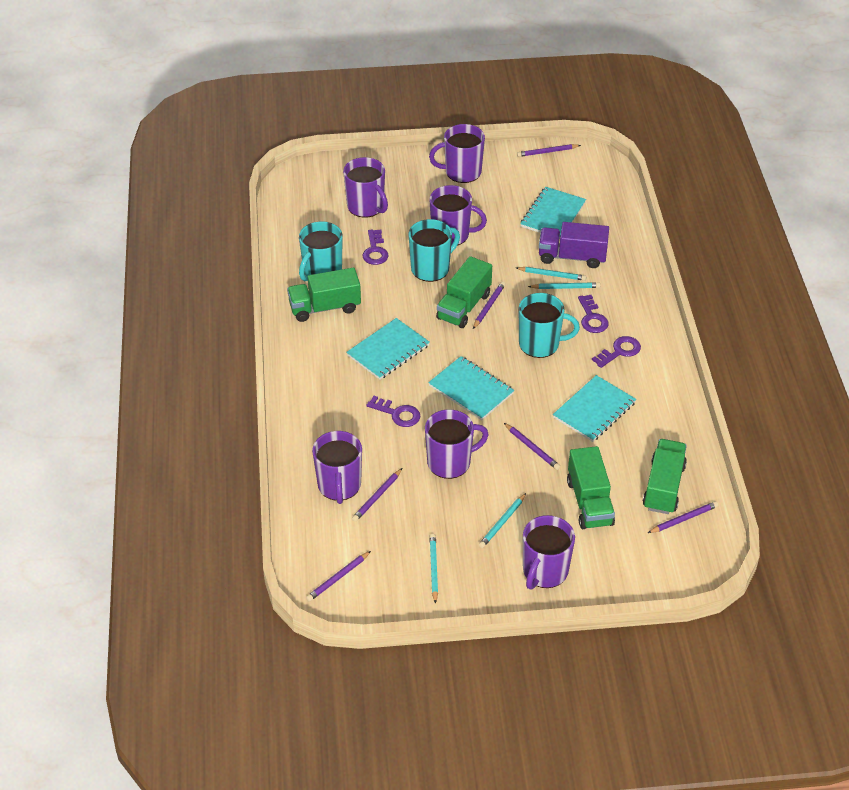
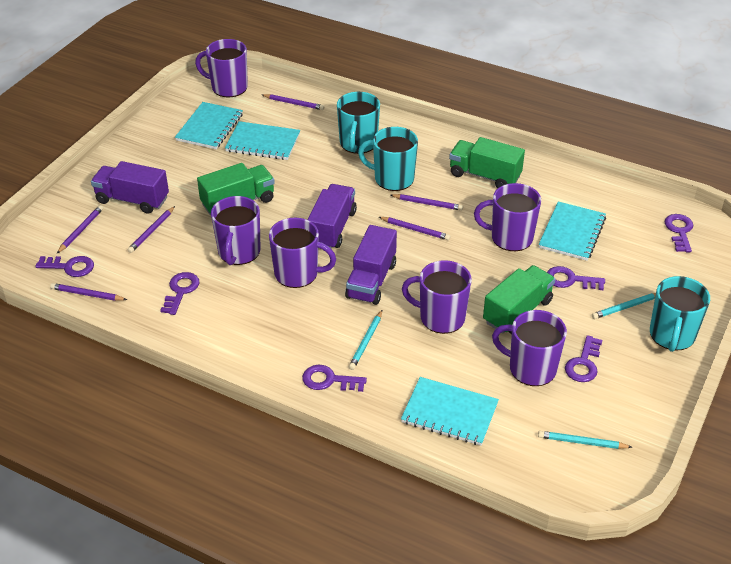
green truck: [287,267,361,322] [436,256,492,328] [567,446,615,529] [643,439,687,514] = 4 -> [197,163,275,215] [449,137,525,188] [483,265,555,334] = 3
purple key: [362,230,389,265] [366,396,421,427] [578,295,609,333] [592,336,641,368] = 4 -> [35,256,94,277] [160,272,200,315] [302,365,367,392] [547,266,605,290] [565,335,603,382] [665,214,693,252] = 6
purple truck: [539,222,609,268] = 1 -> [91,161,169,214] [307,184,357,249] [345,225,397,305] = 3
turquoise pencil: [430,533,438,604] [479,493,526,548] [516,267,586,281] [528,282,600,289] = 4 -> [349,310,382,370] [538,431,632,449] [592,293,656,319] = 3

